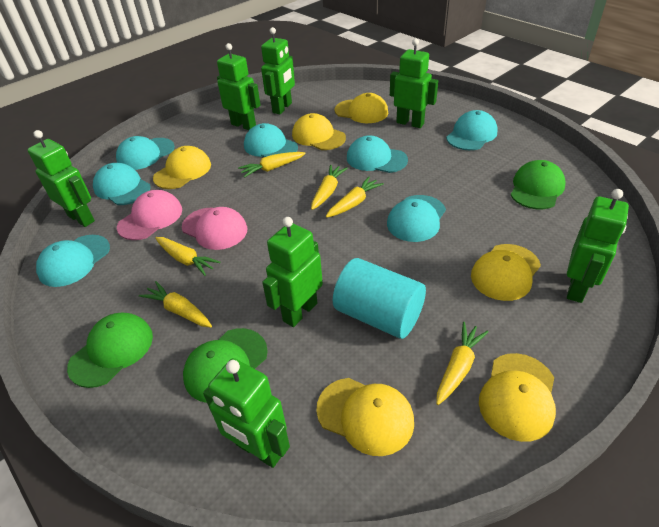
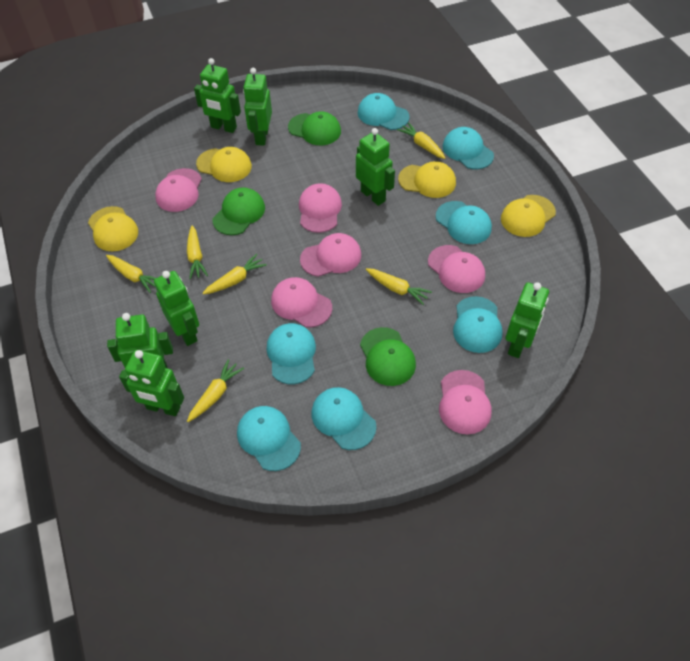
pink cap: [117,190,182,240] [182,207,247,250] = 2 -> [155,168,202,212] [271,277,332,328] [299,183,342,233] [300,233,361,277] [428,245,485,293] [439,370,492,434] = 6
turquoise cylinder: [333,258,426,339] = 1 -> none = 0
yellow cap: [153,146,211,189] [292,113,346,150] [316,378,414,456] [335,93,388,123] [471,244,541,301] [479,353,556,442] = 6 -> [88,206,138,251] [196,147,252,182] [398,161,456,198] [501,195,556,237] = 4

